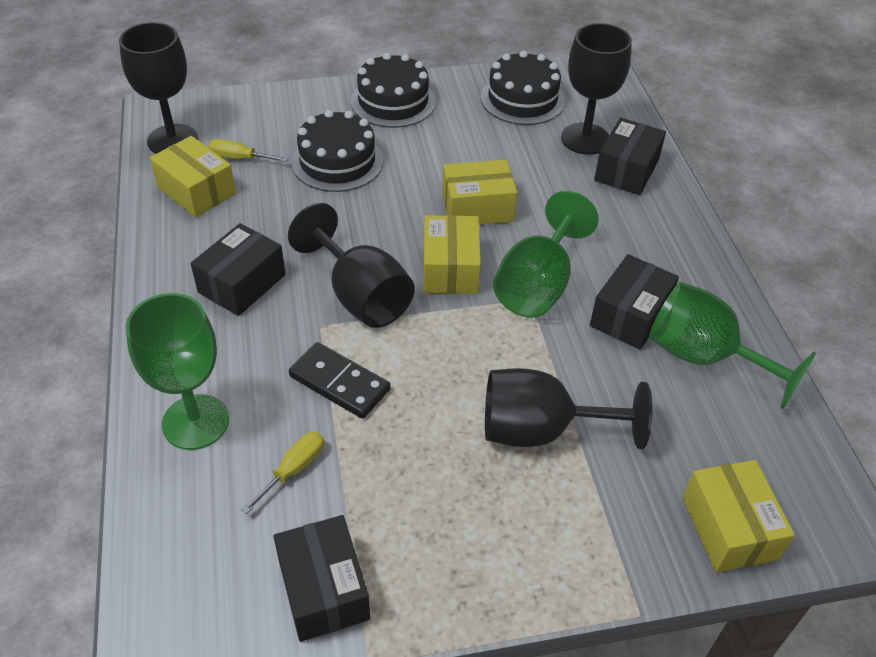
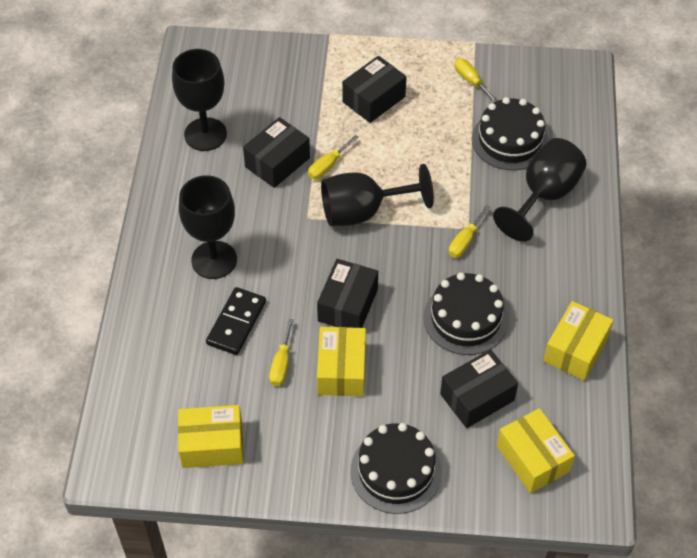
green goblet: [126,293,229,450] [493,191,599,318] [649,282,816,409] = 3 -> none = 0
yellow screwdriver: [209,139,288,162] [241,431,324,514] = 2 -> [269,319,294,386] [308,135,359,179] [449,205,490,258] [454,58,498,102] = 4

